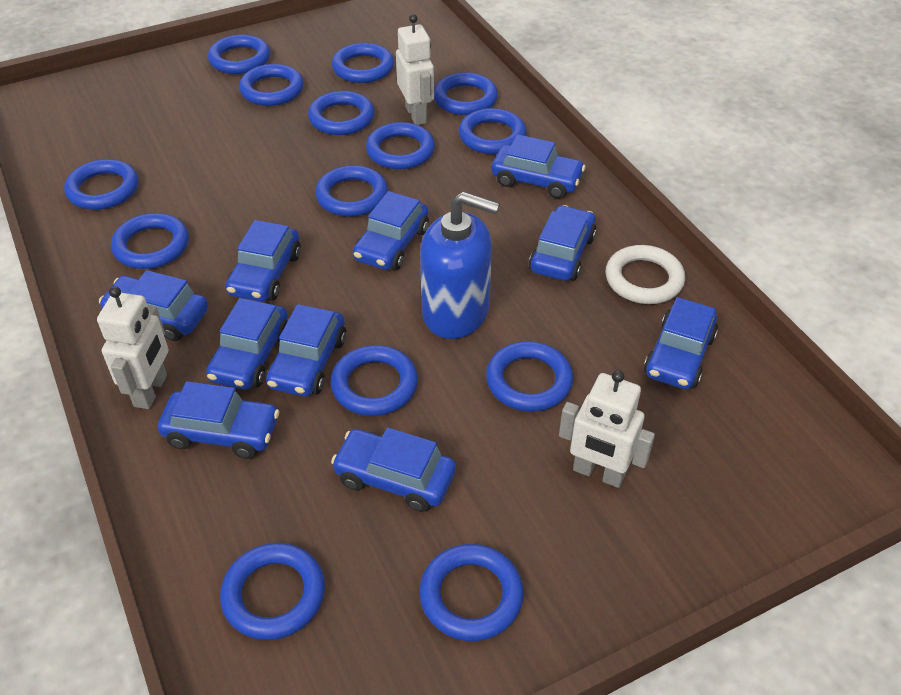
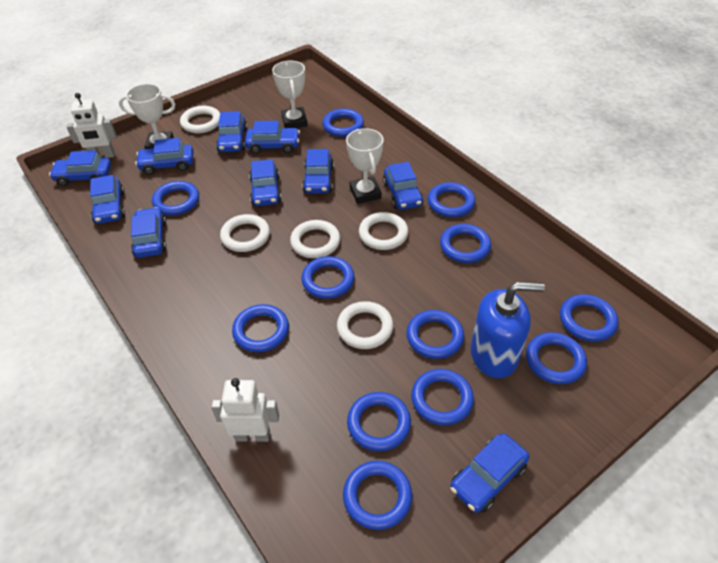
blue ring: [64,159,138,210] [111,213,189,269] [208,35,270,74] [220,543,325,640] [239,64,304,106] [308,91,375,135] [315,165,388,217] [330,345,418,416] [332,43,394,83] [366,122,435,169] [419,544,524,641] [434,72,498,115] [459,108,526,154] [486,341,573,412] = 14 -> [152,181,199,215] [232,304,289,352] [301,256,355,299] [322,108,364,137] [343,461,412,530] [347,392,411,451] [406,310,464,359] [411,369,474,425] [428,182,476,217] [440,224,491,263] [526,332,587,384] [560,294,618,342] = 12
white ring: [606,245,685,304] = 1 -> [180,106,220,133] [220,214,270,252] [290,220,340,258] [337,301,393,349] [359,212,408,250] = 5
white robot: [97,286,168,409] [396,14,434,125] [559,370,655,488] = 3 -> [66,93,117,158] [211,378,279,442] = 2
white trophy: none = 0 -> [119,84,175,149] [272,61,308,128] [346,128,384,204] = 3

